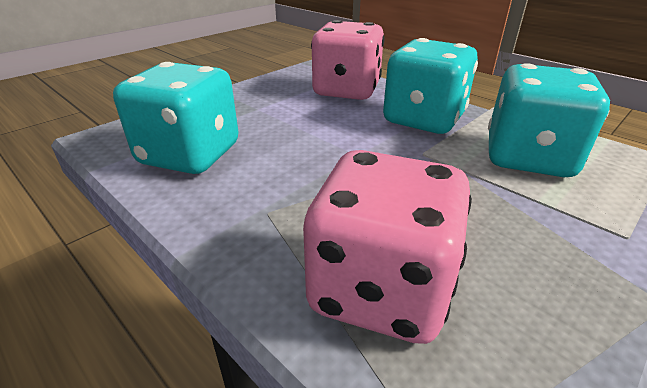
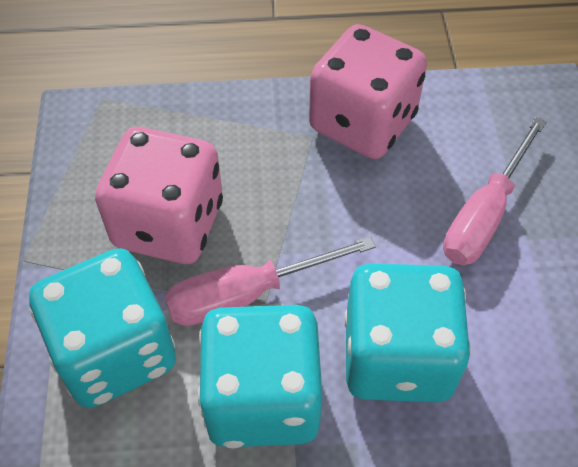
pink screwdriver: none = 0 -> [165,237,376,326] [443,117,547,265] = 2

